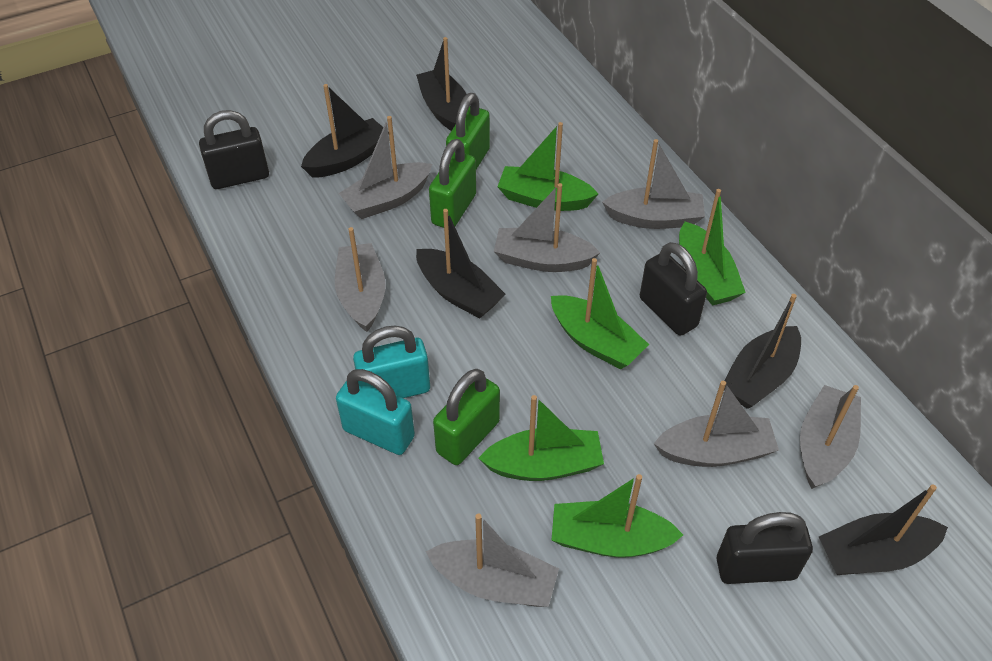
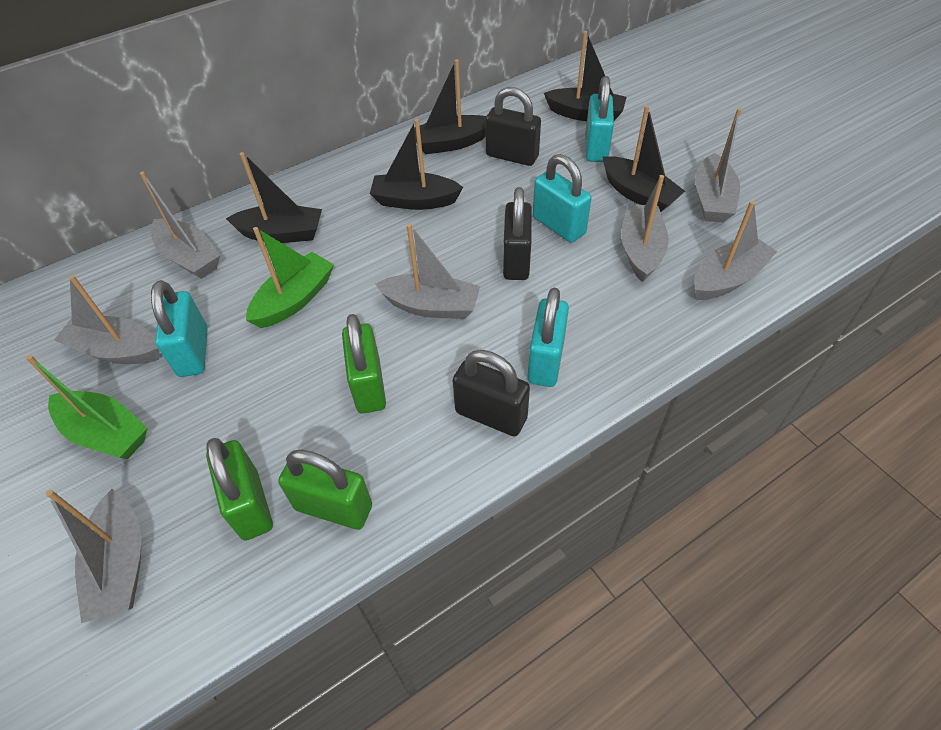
green boat: [478,395,604,481] [497,122,598,211] [551,258,649,369] [552,474,683,557] [679,189,746,306] = 5 -> [26,355,147,459] [246,227,334,328] = 2
turquoise padlock: [336,369,415,455] [353,326,430,398] = 2 -> [151,280,208,377] [528,288,569,387] [533,154,591,243] [586,76,614,162] = 4

